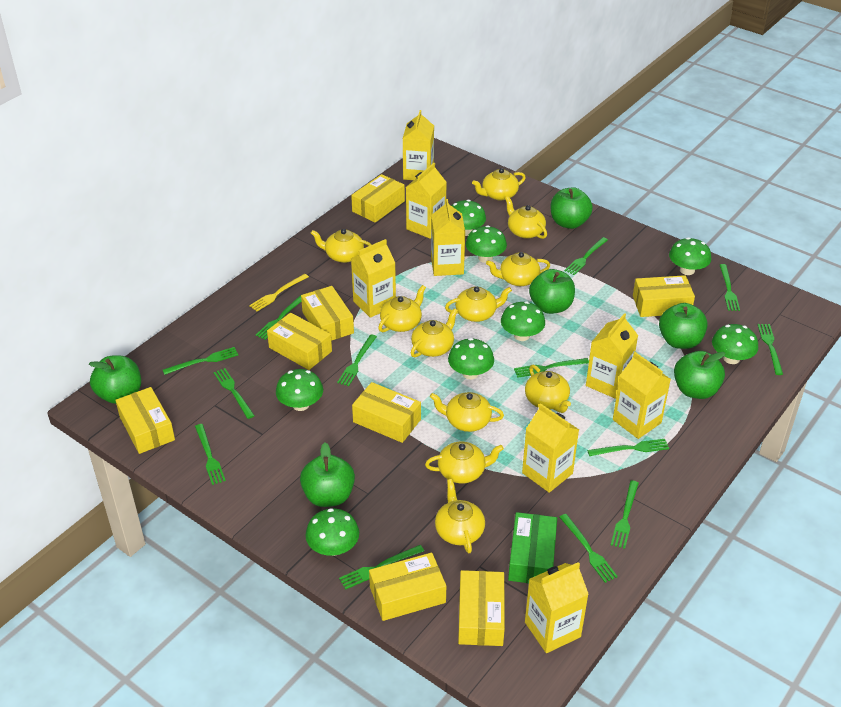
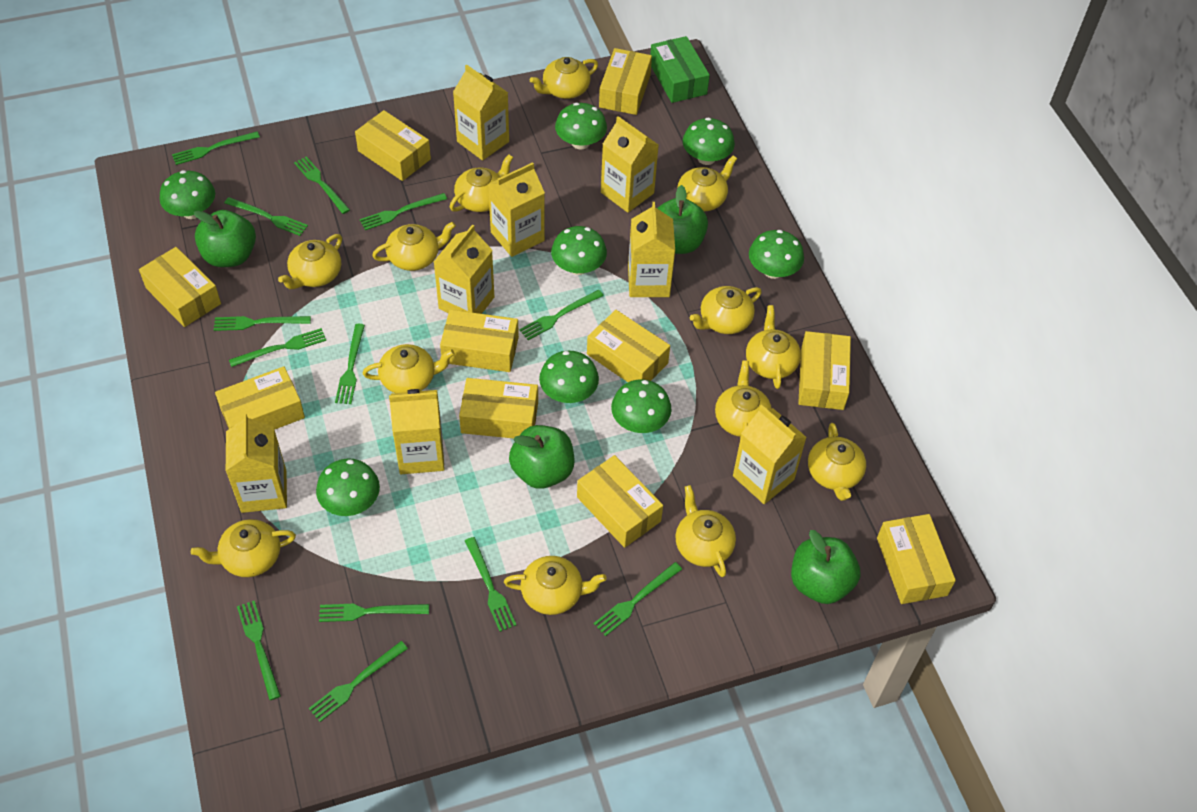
green apple: [89,355,141,404] [300,443,355,507] [529,269,575,314] [551,187,593,229] [659,303,708,349] [674,351,726,399] = 6 -> [194,210,256,267] [509,425,574,489] [657,185,708,254] [791,530,860,604] = 4
yellow box: [115,387,175,454] [267,312,332,370] [301,286,354,341] [351,174,405,223] [352,382,421,443] [369,553,446,621] [458,570,505,646] [633,275,695,317] = 8 -> [139,247,221,327] [215,366,305,430] [355,110,431,181] [440,310,519,372] [459,378,538,439] [577,455,663,548] [587,310,670,382] [599,48,652,115] [798,331,851,410] [877,514,956,604] = 10
yellow fork: [249,274,309,311] = 1 -> none = 0
yellow teapot: [311,229,371,263] [378,285,426,332] [411,308,458,357] [425,442,504,484] [430,392,504,432] [435,479,485,553] [445,287,512,322] [472,168,526,200] [486,252,550,286] [505,196,547,239] [525,365,571,413] = 11 -> [191,519,296,577] [278,234,342,289] [363,344,455,393] [372,222,456,271] [450,154,513,212] [504,556,607,615] [530,57,598,99] [675,485,736,577] [677,155,737,212] [690,286,762,334] [715,360,772,439] [746,305,801,389] [808,423,866,501] = 13

